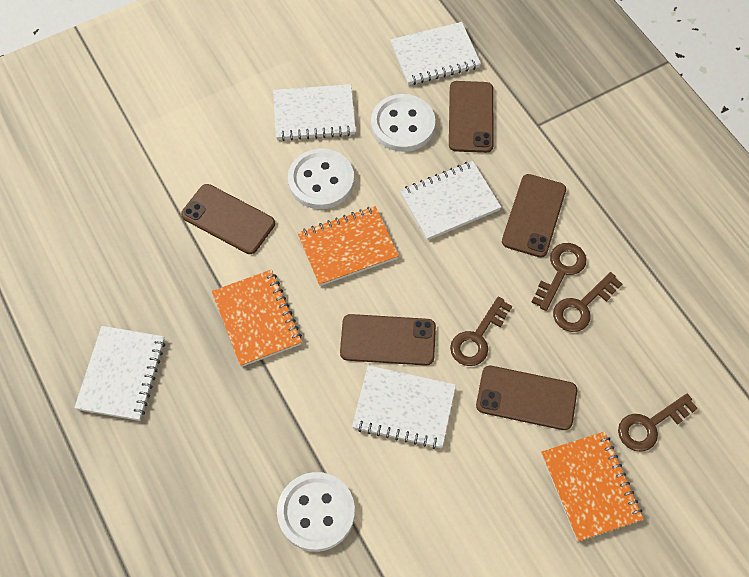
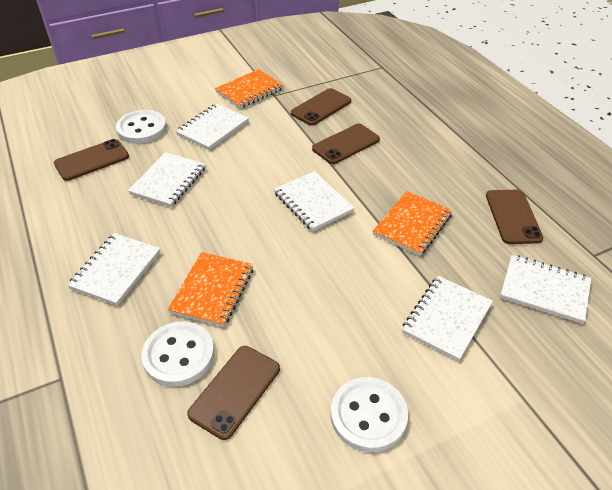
brown key: [450,297,512,366] [532,243,586,311] [553,272,622,332] [618,394,698,452] = 4 -> none = 0
white notebook: [74,326,165,421] [273,84,356,141] [352,365,456,449] [391,22,481,85] [400,161,501,240] = 5 -> [68,233,160,306] [128,152,206,207] [176,104,249,150] [274,171,355,232] [402,276,493,361] [500,255,591,324] = 6

